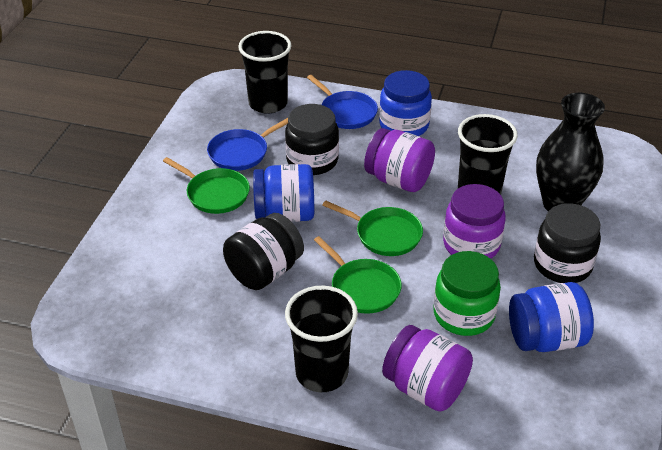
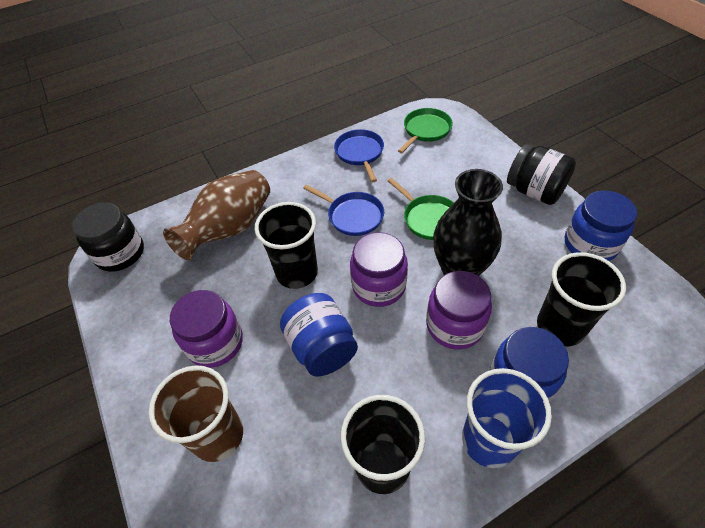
black jar: [223,213,304,290] [285,104,339,175] [534,203,601,283] = 3 -> [72,203,144,272] [507,144,576,205] = 2
blue cup: none = 0 -> [462,368,552,468] = 1
brown cup: none = 0 -> [148,365,243,462] = 1
brown vase: none = 0 -> [163,170,270,260] = 1
green jar: [433,251,501,336] = 1 -> none = 0
green pan: [163,157,250,214] [314,236,402,314] [323,200,423,256] = 3 -> [388,178,454,240] [398,108,453,153] = 2

